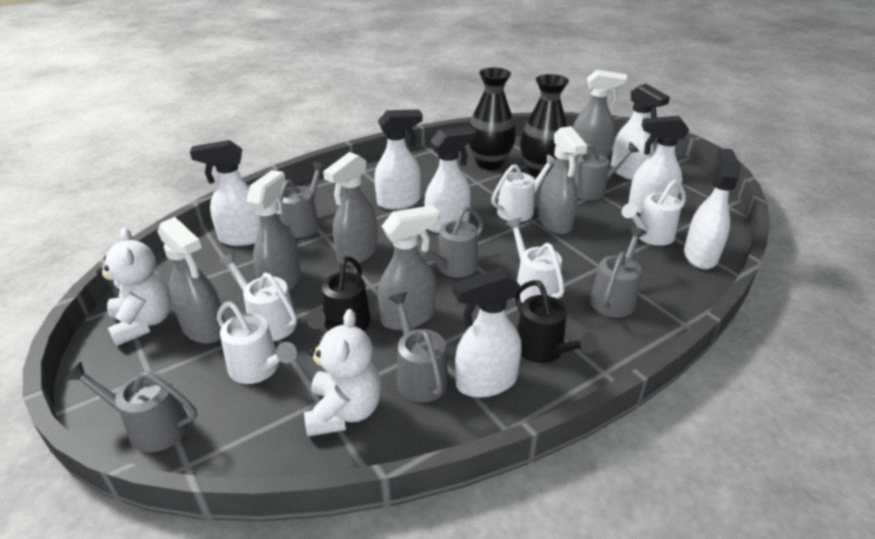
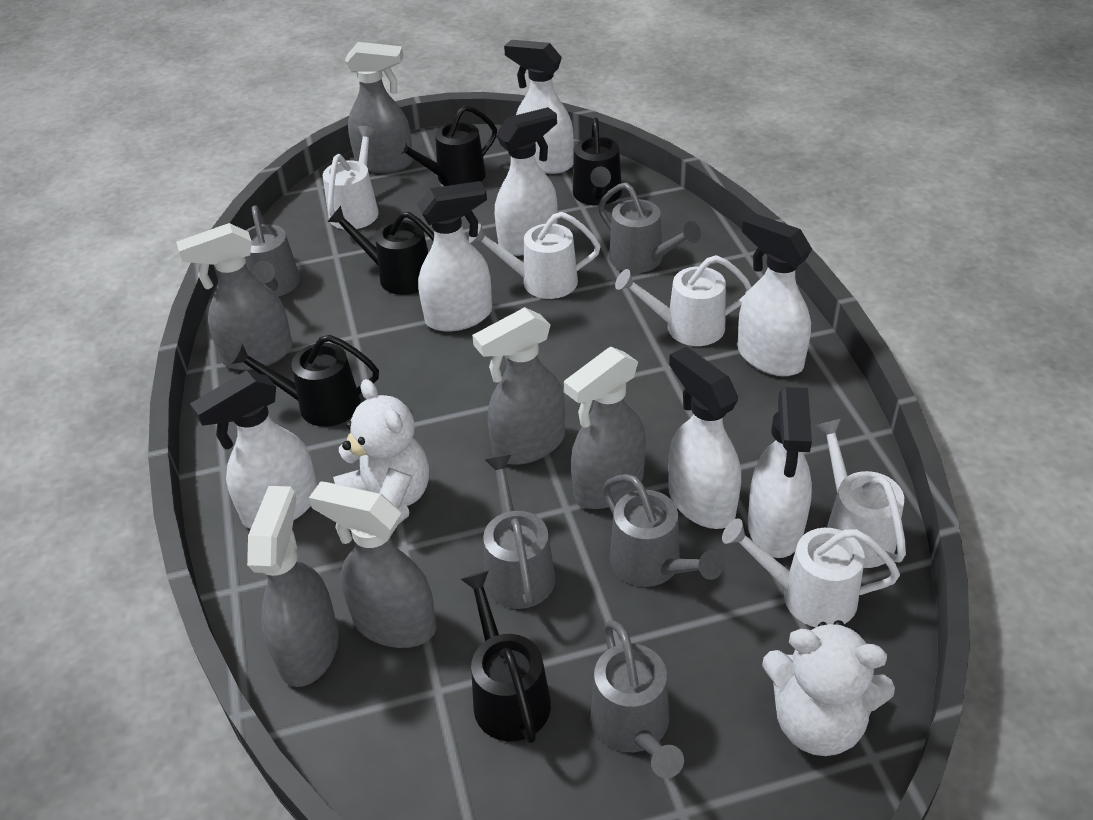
black vase: [468,68,516,170] [520,74,569,179] = 2 -> none = 0
black watering can: [306,256,371,331] [515,280,598,363] = 2 -> [230,335,379,427] [327,206,434,295] [393,105,497,186] [461,570,551,743] [573,118,622,206] = 5
grey watering can: [65,362,197,453] [277,162,327,238] [389,292,448,402] [417,207,484,277] [573,142,639,200] [590,227,647,317] = 6 -> [245,205,300,297] [483,455,556,609] [591,620,684,778] [598,182,701,273] [602,474,724,587] = 5

